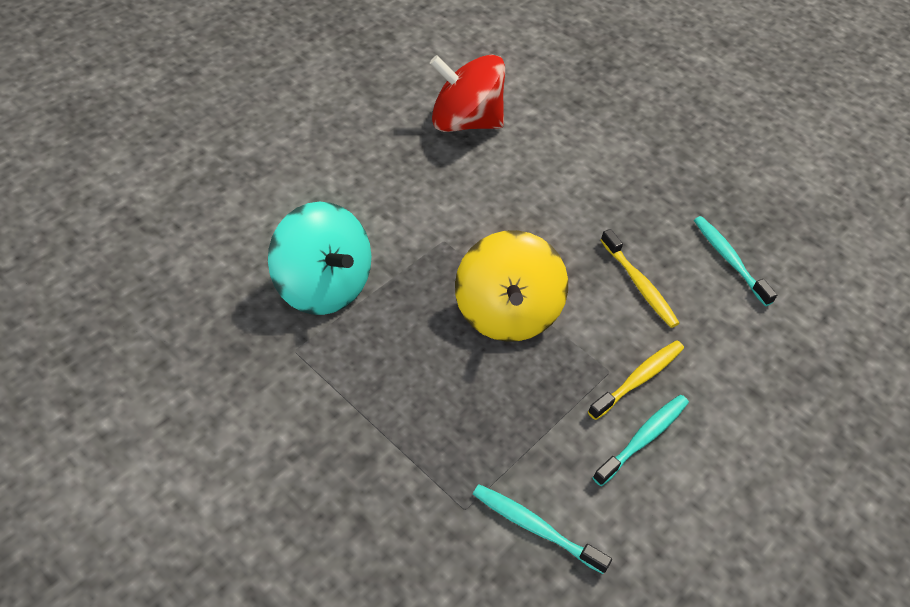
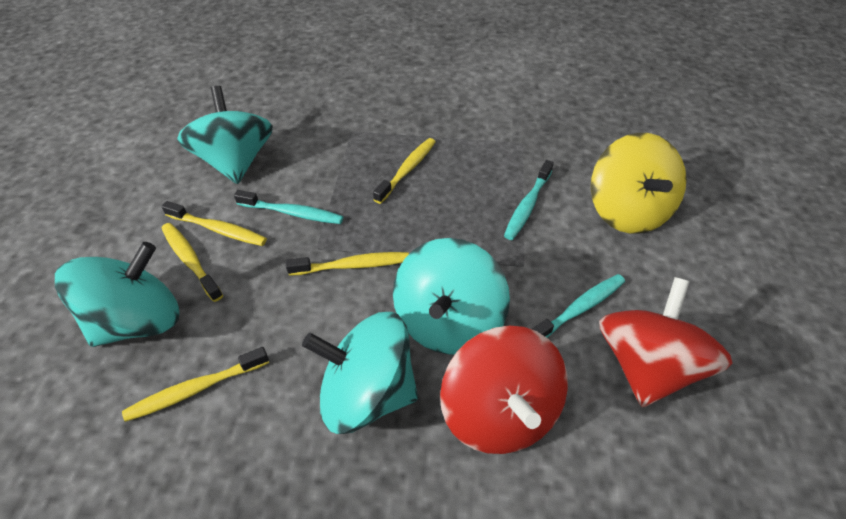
red spinning top: [430,54,505,132] = 1 -> [440,326,568,454] [599,277,732,407] = 2
turquoise spinning top: [268,202,372,315] = 1 -> [55,242,179,347] [177,86,273,184] [302,312,418,434] [393,238,510,355] = 4
yellow toothbrush: [588,340,684,420] [601,229,679,328] = 2 -> [122,347,269,422] [161,201,267,246] [162,223,223,302] [286,252,409,276] [373,138,436,204] = 5

